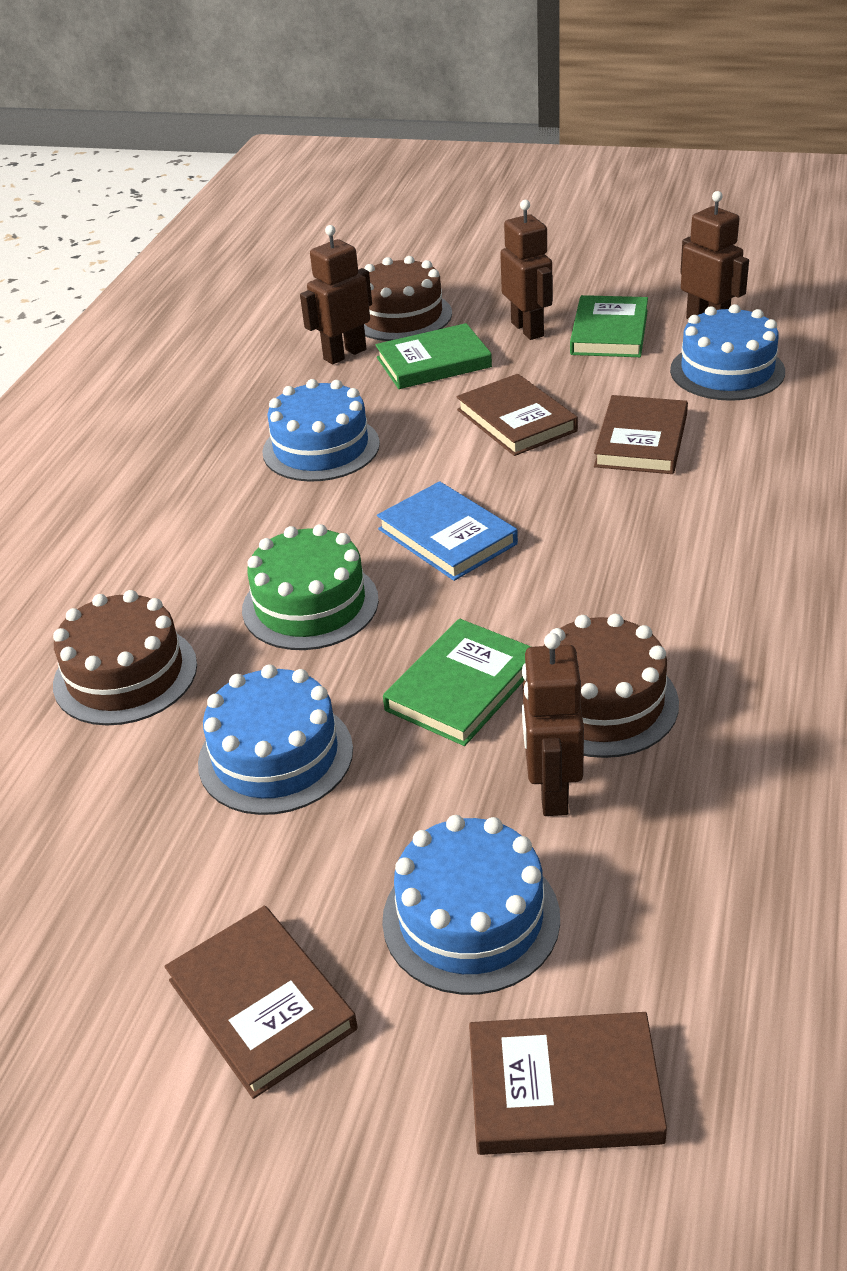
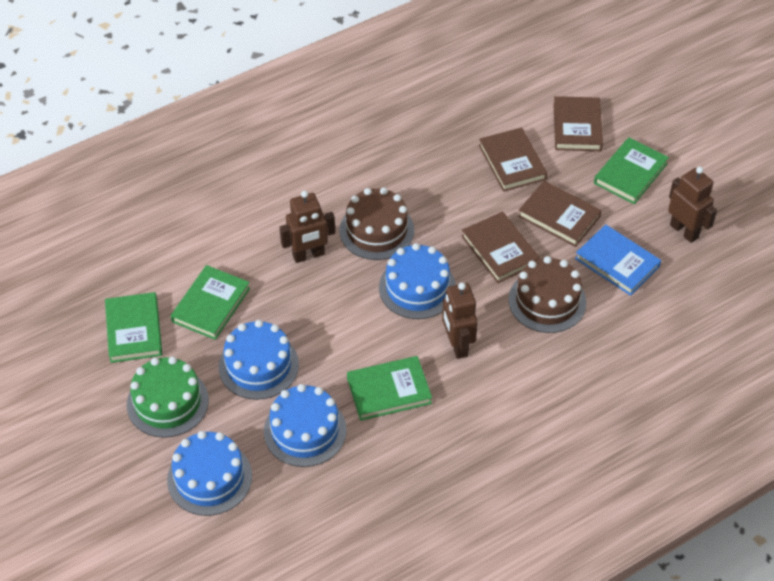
brown cake: [53,590,197,725] [364,256,452,341] [543,614,679,758] = 3 -> [340,187,414,260] [508,256,586,333] = 2
brown robot: [300,225,372,364] [500,200,552,340] [522,633,584,816] [680,191,749,319] = 4 -> [280,190,335,263] [442,282,478,359] [668,167,717,243] = 3
green book: [375,323,492,389] [383,619,531,746] [570,295,648,357] = 3 -> [105,292,162,363] [171,265,250,340] [347,356,432,421] [594,137,669,204] = 4

